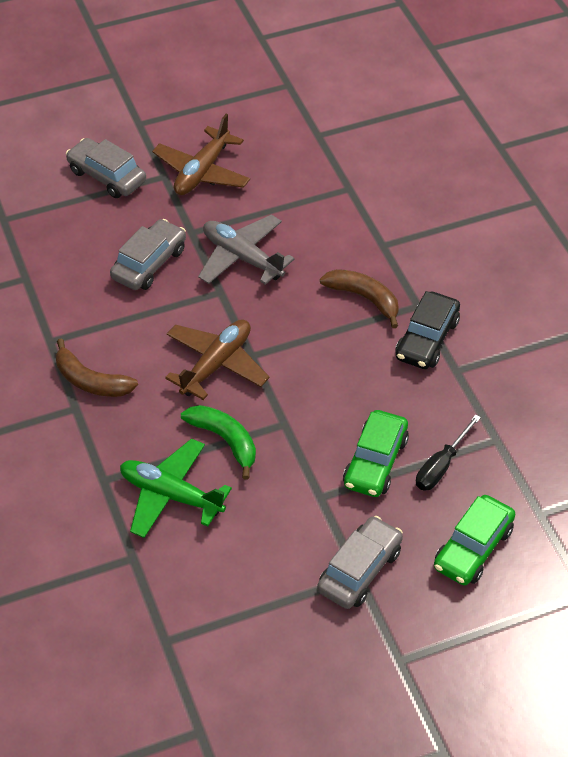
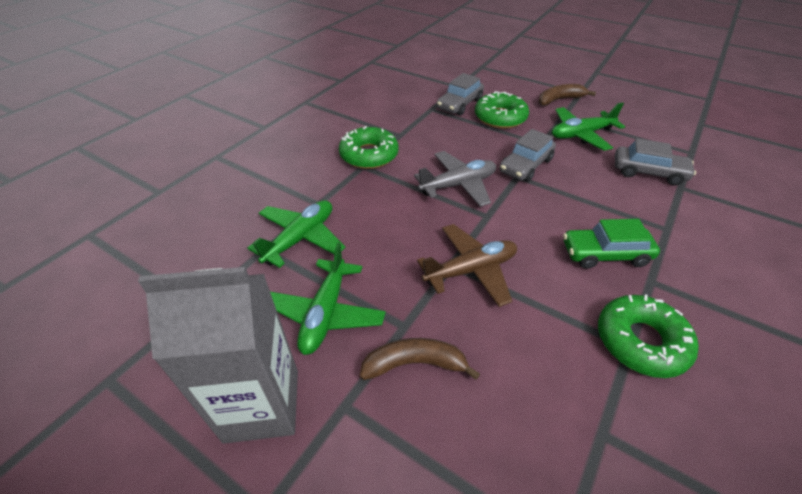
black car: [395,291,460,369] = 1 -> none = 0
black screwdriver: [416,414,481,491] = 1 -> none = 0
brown plane: [152,114,250,195] [165,320,270,400] = 2 -> [417,224,517,307] = 1
green banana: [181,405,256,479] = 1 -> none = 0
green car: [343,410,409,497] [434,495,515,586] = 2 -> [563,219,660,269] = 1
green donut: none = 0 -> [339,126,399,169] [475,91,529,129] [598,294,699,378] = 3
green plane: [120,438,232,538] = 1 -> [248,200,346,268] [270,242,386,355] [552,102,625,151] = 3
grey carton: none = 0 -> [138,267,298,444] = 1

